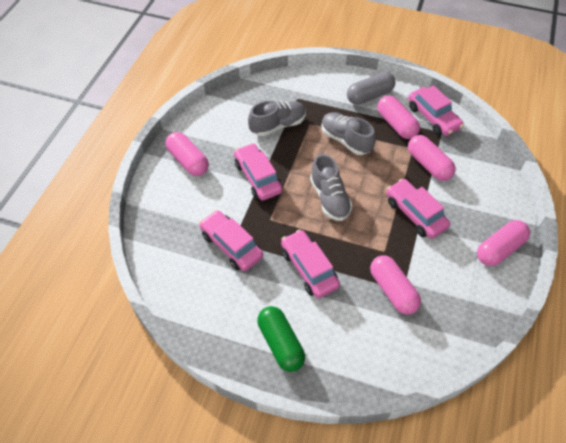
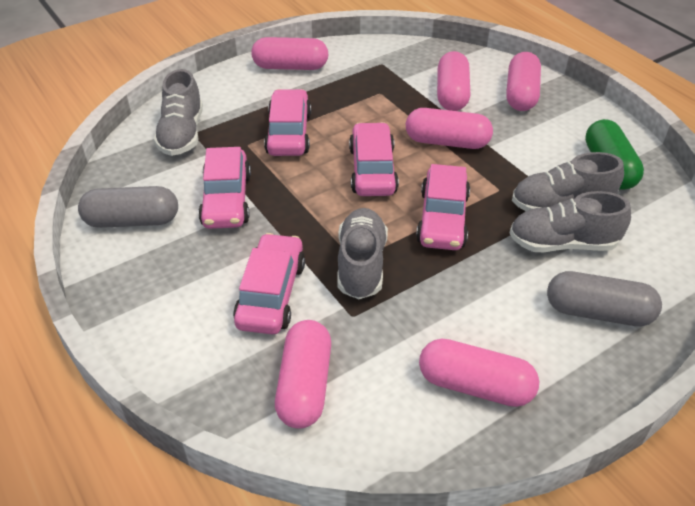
grey capsule: [347,72,395,105] = 1 -> [78,186,178,228] [547,271,662,326] = 2
grey shoe: [248,100,306,136] [310,154,353,221] [321,112,376,155] = 3 -> [154,69,203,156] [337,208,388,299] [509,191,631,252] [512,152,624,211] = 4
pink capsule: [166,132,209,176] [370,255,421,315] [377,96,420,139] [408,135,456,181] [477,220,530,266] = 5 -> [252,37,328,70] [275,320,331,428] [406,108,493,149] [419,339,539,407] [437,51,470,111] [506,52,541,111] = 6

